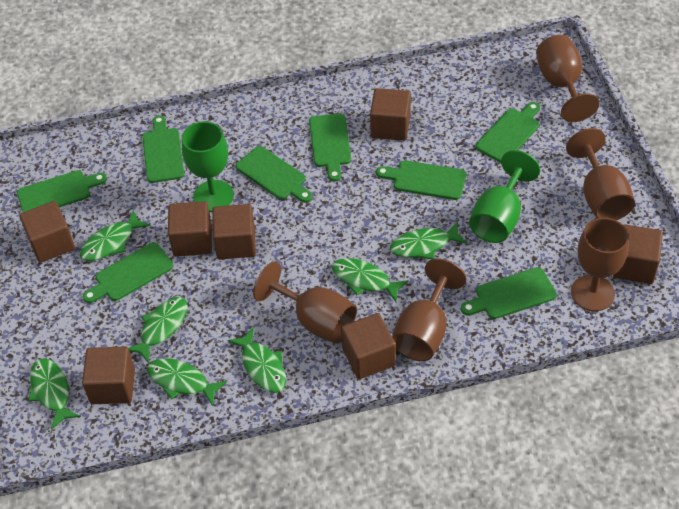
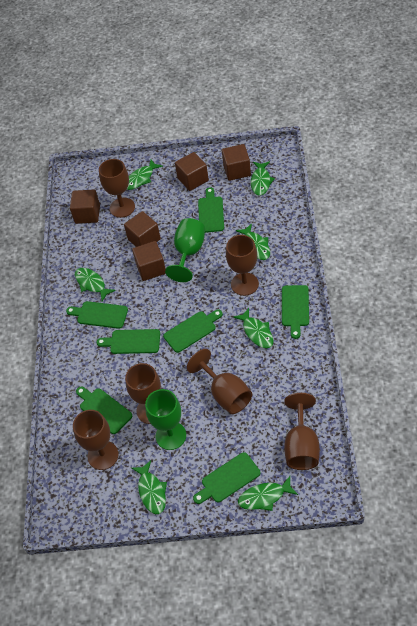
brown cube: [19,201,75,263] [82,346,135,404] [168,201,212,257] [212,204,256,259] [341,313,396,379] [370,88,411,141] [613,224,663,284] = 7 -> [70,190,100,224] [124,211,161,247] [132,241,166,281] [175,152,209,191] [222,144,251,181] = 5
brown goblet: [253,261,357,343] [392,259,466,361] [536,35,599,122] [566,128,635,220] [571,218,629,311] = 5 -> [73,410,118,470] [99,159,135,218] [125,363,161,424] [187,349,252,414] [226,235,259,296] [284,393,320,470] = 6
green cutting board: [17,170,107,212] [83,242,173,303] [142,115,184,183] [236,146,312,203] [309,114,351,181] [376,160,466,200] [461,267,557,319] [476,102,540,163] = 8 -> [66,301,128,329] [76,386,132,434] [97,329,160,354] [163,309,223,353] [193,452,260,504] [198,187,224,233] [282,285,309,339] = 7

